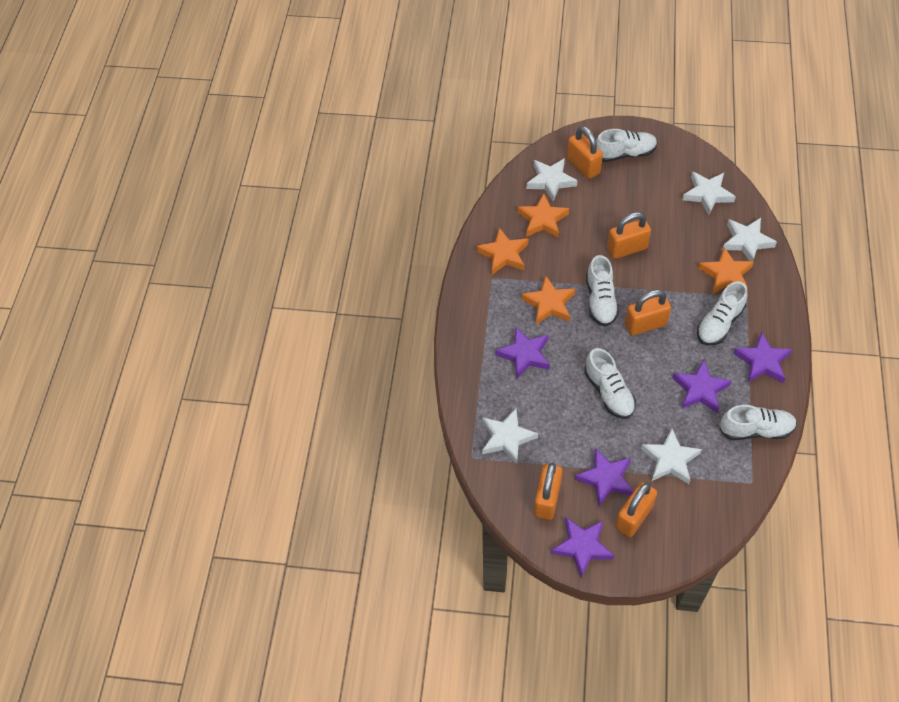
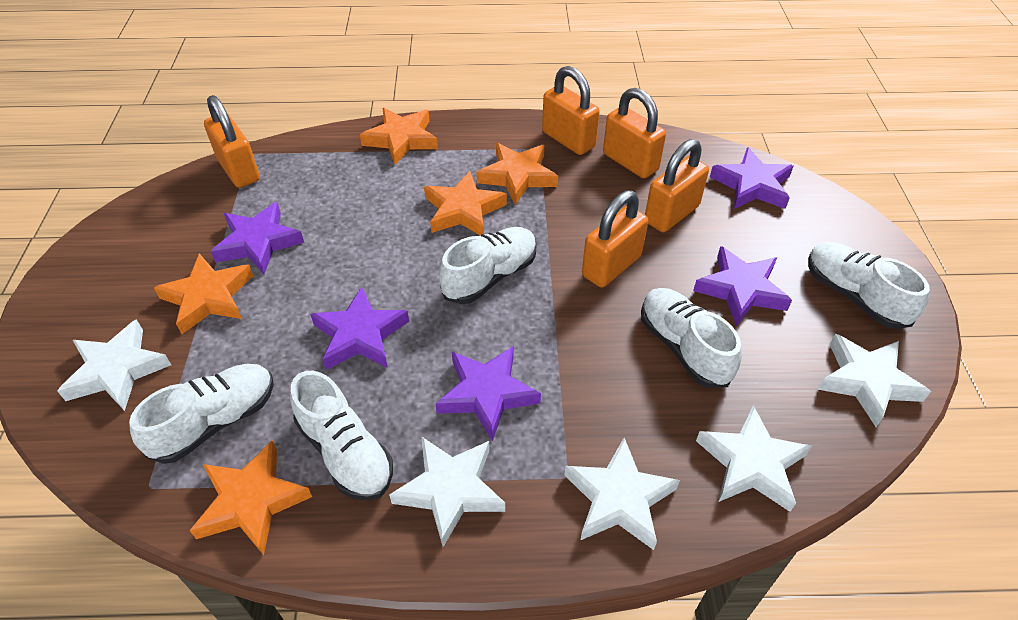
orange star: [477,228,529,275] [517,194,569,238] [521,276,575,324] [698,247,754,294] = 4 -> [154,253,254,334] [190,441,312,555] [360,108,438,165] [424,171,507,235] [476,143,558,205] = 5

